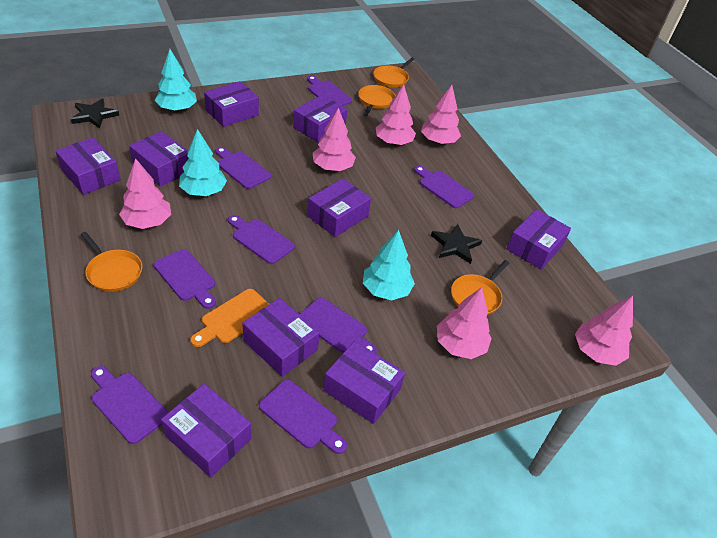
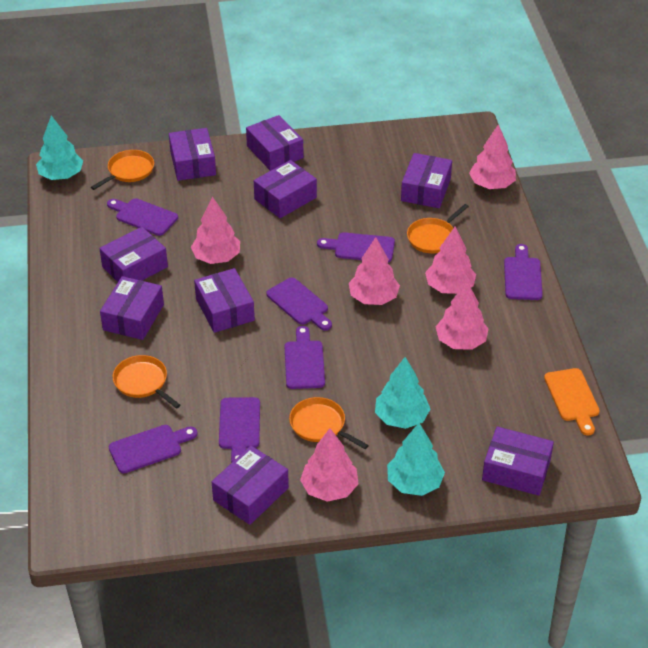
black star: [71,98,119,129] [431,224,482,264] = 2 -> none = 0
purple cutting board: [91,366,168,444] [154,249,216,309] [216,147,271,189] [228,215,295,264] [259,379,347,454] [299,297,377,353] [307,75,352,106] [414,166,474,208] = 8 -> [107,198,178,236] [109,425,198,473] [219,397,260,462] [266,278,332,331] [285,326,325,389] [317,232,395,262] [504,244,543,300] = 7

